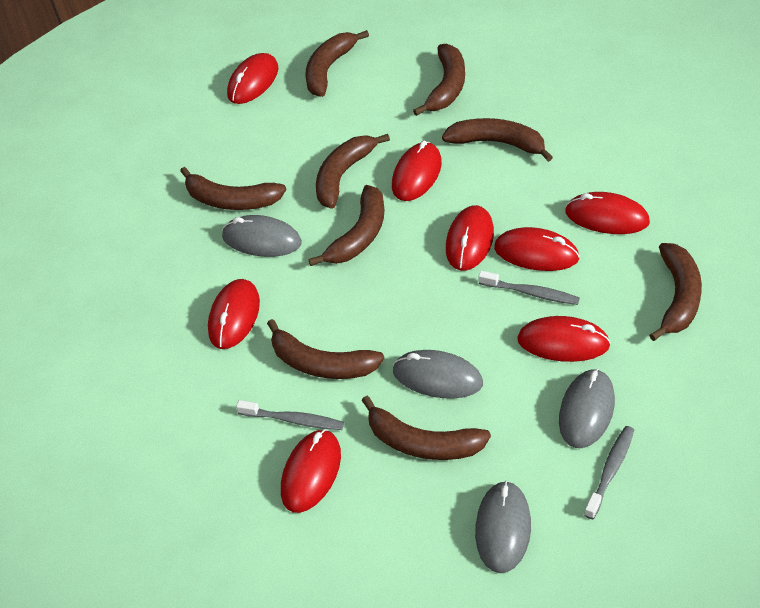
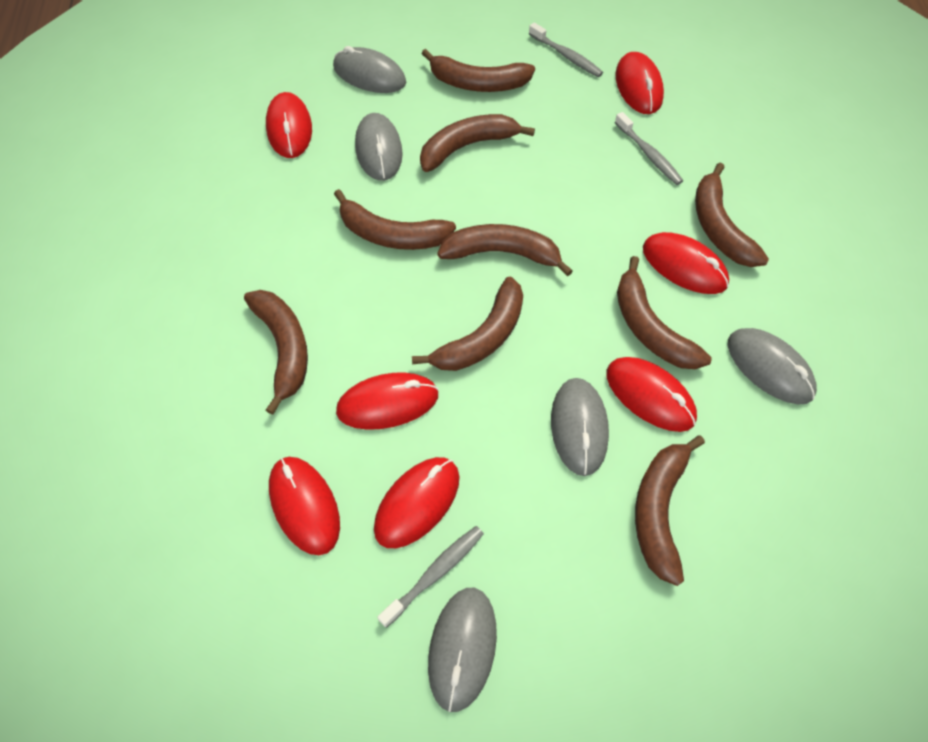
grey mouse: [222,215,302,257] [393,350,483,399] [475,480,531,573] [559,369,615,448] = 4 -> [333,46,406,93] [355,113,403,181] [428,588,497,712] [551,378,609,476] [728,328,817,404] = 5
red mouse: [208,279,260,349] [227,53,279,104] [281,429,341,513] [392,140,442,201] [446,205,494,271] [494,227,580,271] [517,316,611,362] [565,192,650,234] = 8 -> [266,92,312,158] [269,457,340,555] [336,372,439,430] [374,457,460,548] [606,357,697,432] [615,52,664,114] [643,232,729,294] = 7

